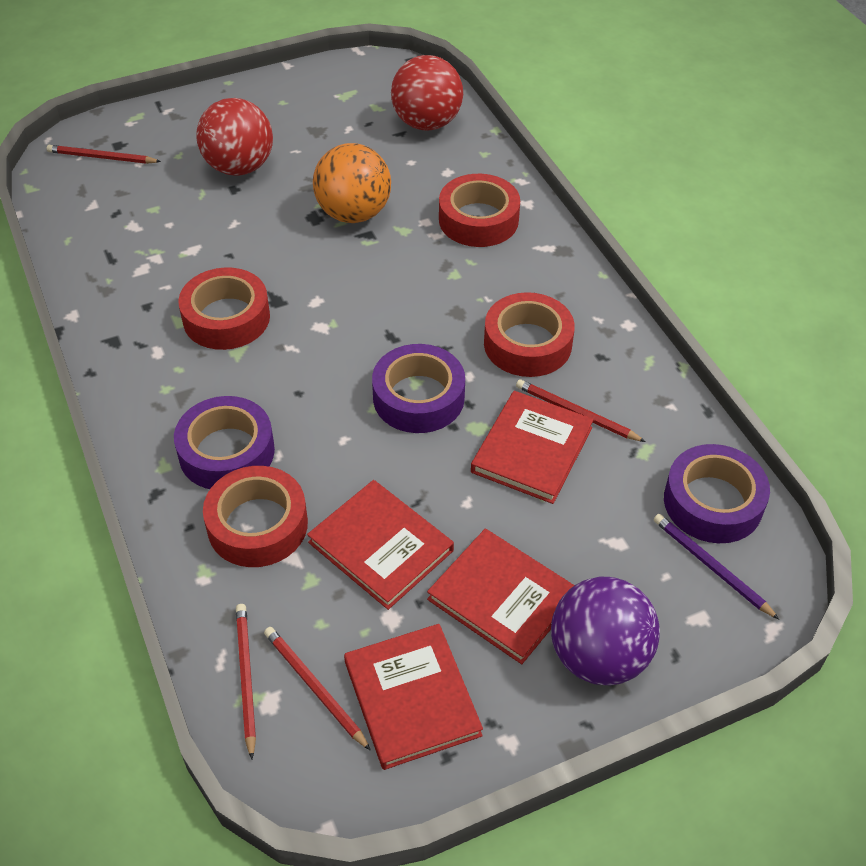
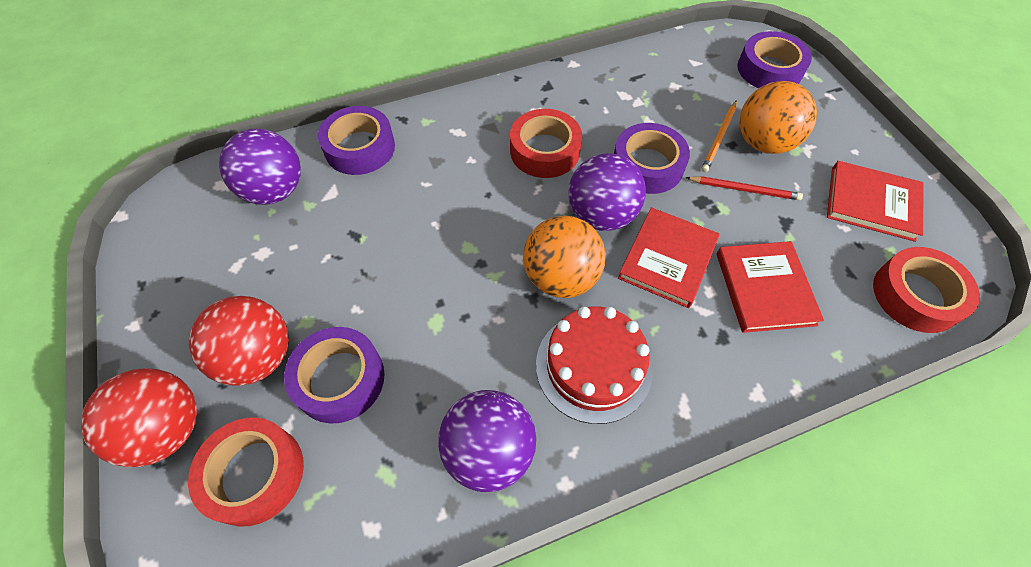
orange ball: [313,143,391,223] = 1 -> [523,216,606,298] [740,81,817,154] = 2
orange pencil: none = 0 -> [701,100,737,172] = 1
purple ball: [551,577,660,685] = 1 -> [219,129,301,205] [438,390,536,492] [568,153,646,231] = 3
purple pencil: [654,514,779,619] = 1 -> none = 0
purple tape: [174,396,275,489] [372,344,465,433] [664,444,770,543] = 3 -> [284,327,385,423] [318,106,395,175] [614,123,690,194] [737,31,812,88] = 4
red book: [307,480,454,610] [344,624,483,770] [427,529,575,664] [471,391,594,504] = 4 -> [618,207,720,308] [717,241,824,333] [827,161,923,242] = 3
red cake: none = 0 -> [536,307,653,424] = 1
red pencil: [47,145,161,164] [236,604,256,760] [264,627,371,751] [516,379,646,442] = 4 -> [686,176,803,200] = 1
red tape: [178,267,270,350] [203,466,308,567] [439,174,520,247] [484,292,575,377] = 4 -> [188,417,304,527] [510,109,582,178] [873,247,980,333] = 3

